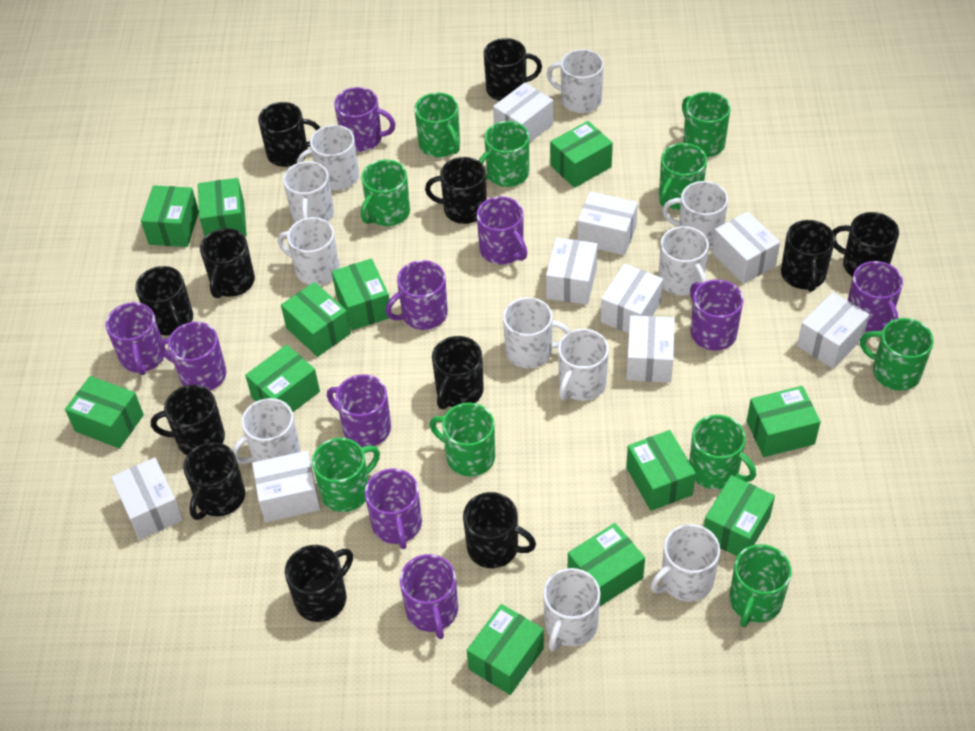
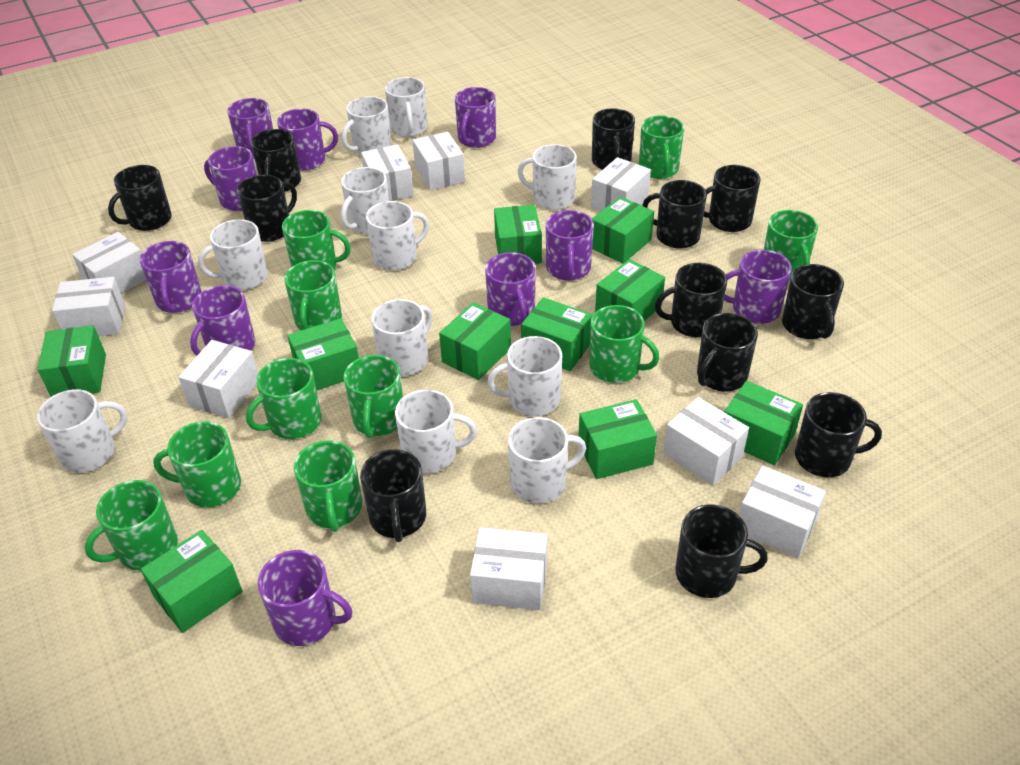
green box: [65,376,144,448] [141,185,199,247] [198,178,247,237] [245,345,320,412] [281,282,351,357] [332,258,389,330] [467,604,544,695] [550,121,613,188] [568,523,645,607] [626,430,696,511] [704,475,775,556] [747,386,821,457] = 12 -> [37,325,106,397] [140,530,242,633] [287,318,359,390] [439,302,511,380] [494,205,542,264] [521,297,592,371] [579,399,657,479] [592,197,654,264] [595,259,665,321] [724,381,803,465] = 10

